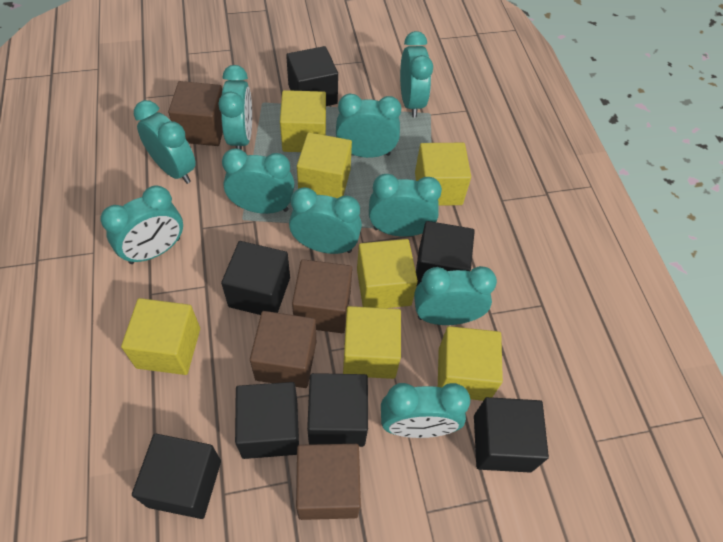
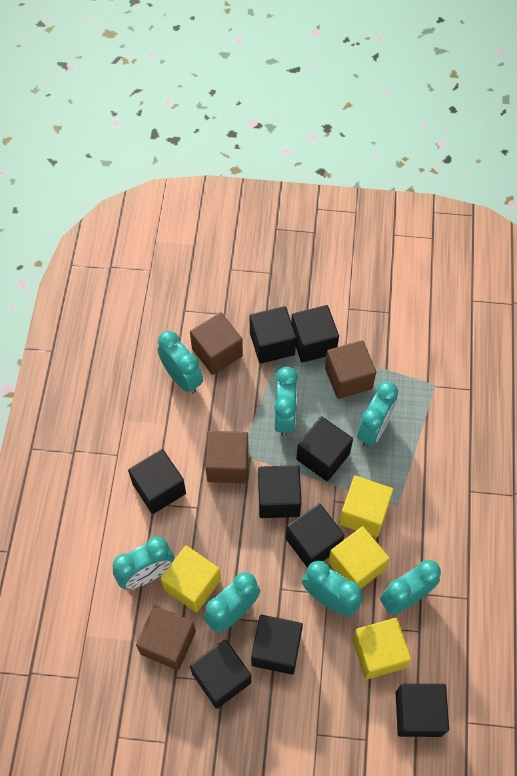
black cube: [132,434,221,519] [221,241,290,315] [235,382,299,459] [286,46,338,106] [307,373,368,447] [416,221,475,287] [474,397,549,473] = 7 -> [128,449,186,514] [190,639,251,709] [250,306,296,364] [251,615,303,674] [258,465,301,518] [286,504,345,568] [291,305,339,363] [296,416,353,481] [396,684,449,737] = 9
turquoise clock: [101,185,183,264] [134,100,196,184] [218,65,252,150] [222,148,295,214] [289,187,362,254] [336,93,401,158] [369,174,442,237] [381,383,470,438] [400,31,433,117] [414,266,497,325] = 10 -> [113,537,174,589] [158,331,203,394] [204,572,261,633] [274,367,298,436] [302,561,363,616] [357,381,398,447] [380,560,441,615] = 7
yellow cube: [121,298,200,375] [280,90,326,152] [297,132,352,199] [343,306,401,379] [357,239,418,308] [415,143,471,206] [438,326,503,401] = 7 -> [160,545,221,613] [328,526,390,588] [339,476,393,537] [352,618,411,680] = 4

